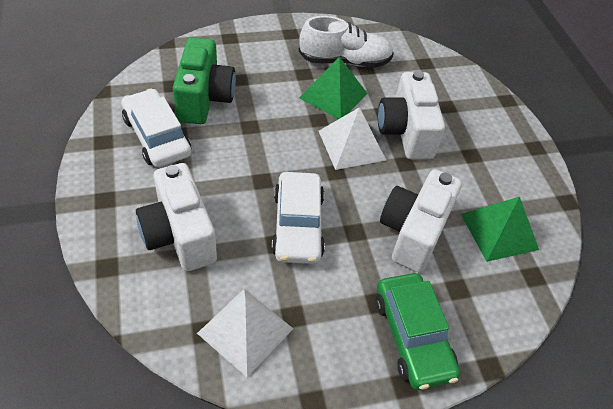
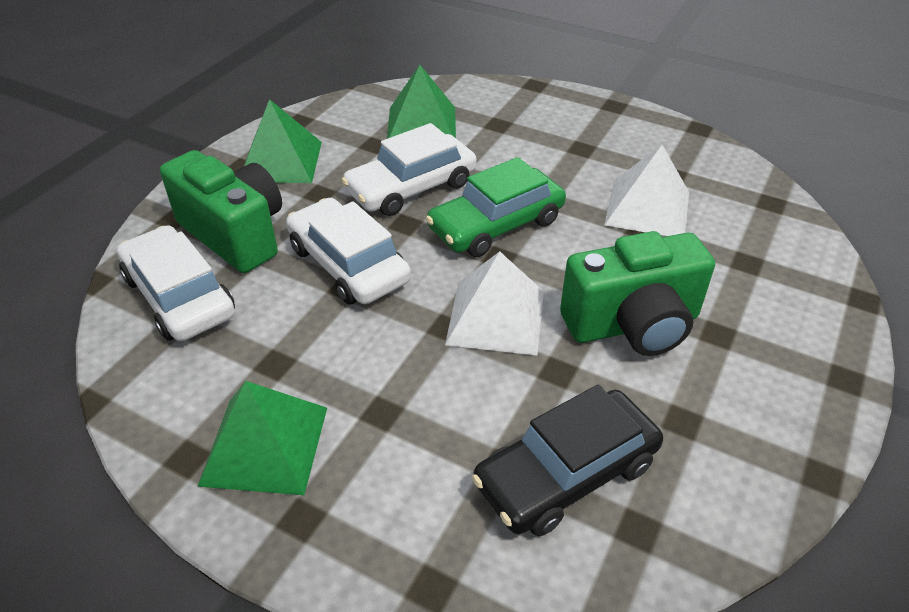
black car: none = 0 -> [472,385,663,536] = 1
green camera: [173,37,236,124] = 1 -> [160,150,282,273] [560,231,715,356] = 2
green pyramid: [299,57,368,119] [461,197,539,262] = 2 -> [197,381,327,495] [244,99,322,183] [387,65,456,139] = 3
white camera: [136,163,217,271] [378,71,445,160] [380,169,462,273] = 3 -> none = 0
white car: [121,89,191,167] [271,172,325,264] = 2 -> [117,225,235,341] [286,198,411,304] [341,123,477,216] = 3
white shoe: [299,16,394,68] = 1 -> none = 0

